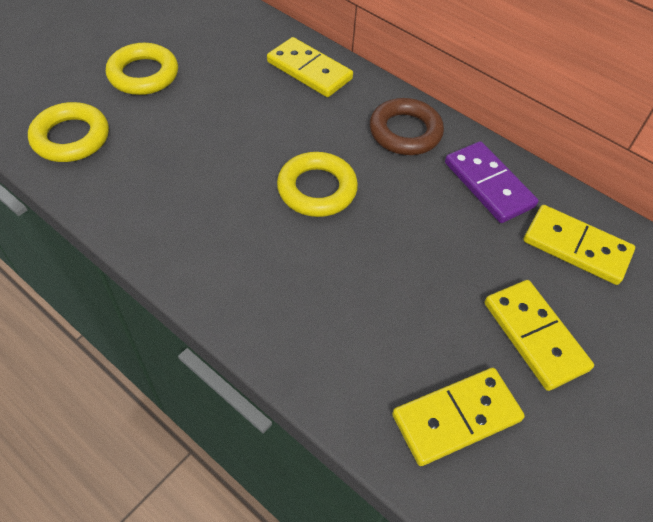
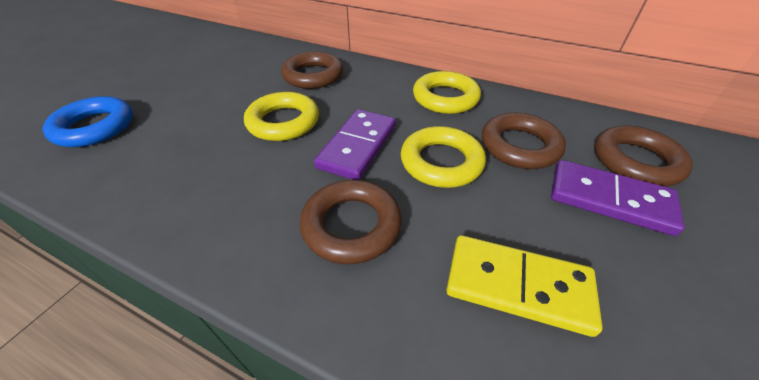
blue ring: none = 0 -> [42,96,133,147] = 1
brown ring: [370,98,444,155] = 1 -> [281,51,343,89] [300,180,402,264] [482,113,566,169] [594,126,693,187] = 4
purple domino: [445,141,539,223] = 1 -> [314,109,396,180] [551,160,685,236] = 2
yellow domino: [267,37,353,97] [392,368,525,466] [484,280,594,391] [524,205,635,285] = 4 -> [446,235,603,337] = 1

